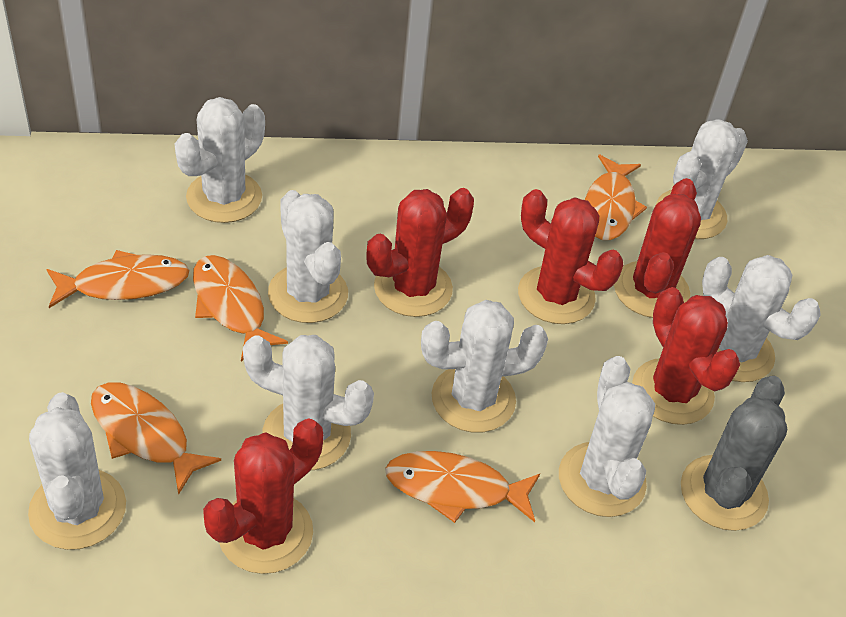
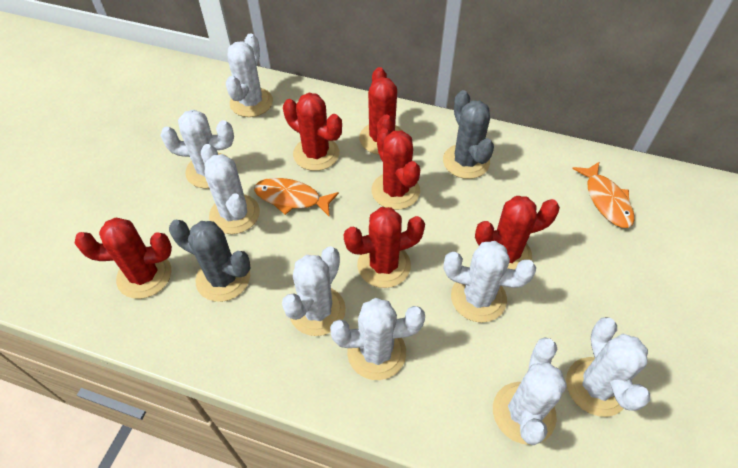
grey cactus: [681,376,787,531] = 1 -> [169,220,251,302] [443,90,494,179] = 2
orange fish: [47,250,190,308] [91,382,221,495] [193,255,288,362] [385,451,540,523] [585,155,647,240] = 5 -> [254,178,339,216] [572,162,634,228] = 2
red cactus: [203,419,323,574] [366,188,474,317] [518,189,623,324] [614,178,701,318] [632,287,740,425] = 5 -> [74,217,172,299] [283,93,342,171] [344,207,425,288] [359,67,401,155] [371,128,420,210] [475,196,560,269] = 6

